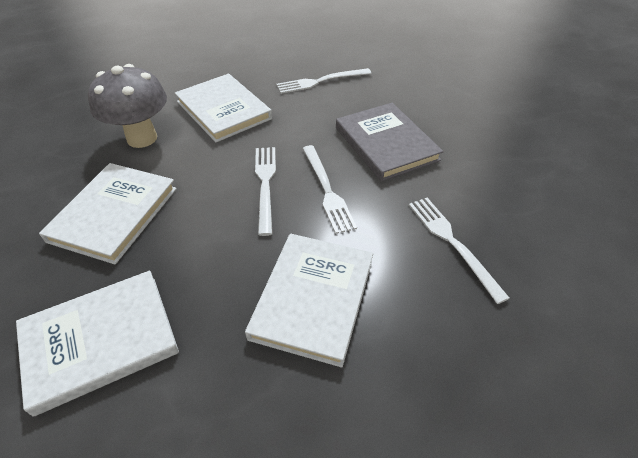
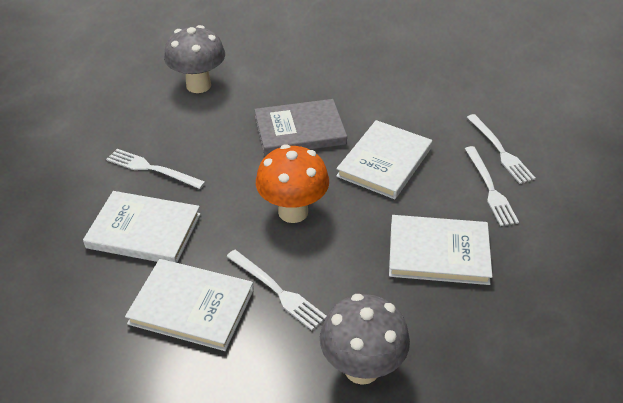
grey mushroom: [88,64,167,148] = 1 -> [164,25,225,93] [320,294,410,385] = 2
orange mushroom: none = 0 -> [256,144,329,223] = 1

